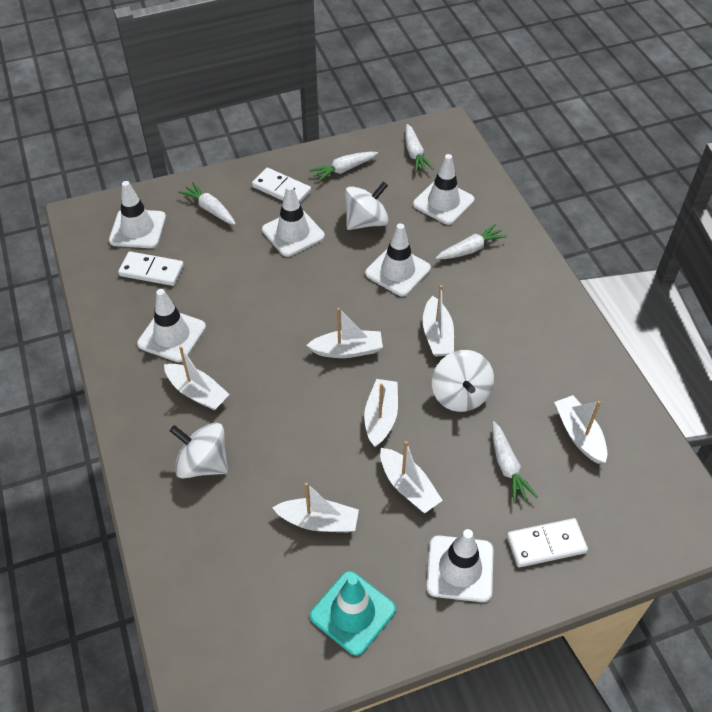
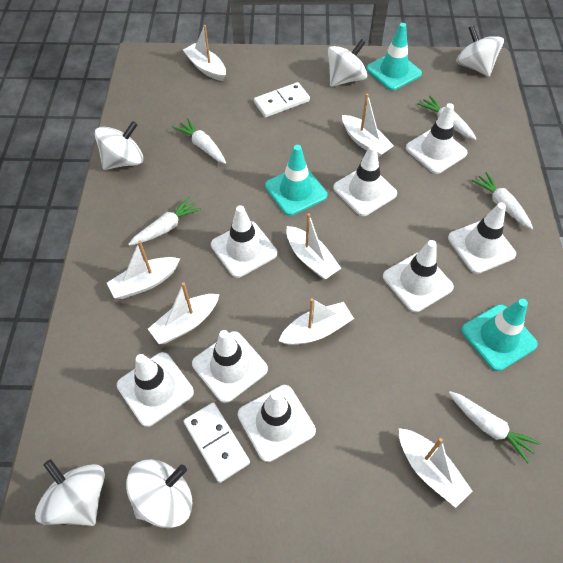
turquoise traffic cone: [310,571,396,656] = 1 -> [265,145,327,216] [366,23,422,90] [461,299,538,371] = 3
white domino: [118,251,184,286] [252,168,311,203] [507,518,588,567] = 3 -> [183,403,250,483] [254,82,310,117] = 2
white spinning top: [170,422,228,479] [345,182,389,230] [432,350,494,412] = 3 -> [35,459,105,526] [95,121,143,170] [126,459,193,528] [327,39,367,87] [456,25,504,77] = 5
white traffic cone: [109,181,166,248] [137,289,206,362] [262,185,325,257] [365,223,431,296] [413,154,474,225] [426,529,494,602] = 6 -> [117,352,194,427] [192,330,268,403] [211,205,277,278] [238,385,316,462] [333,145,397,216] [383,240,454,312] [406,103,468,174] [448,202,516,274] = 8

